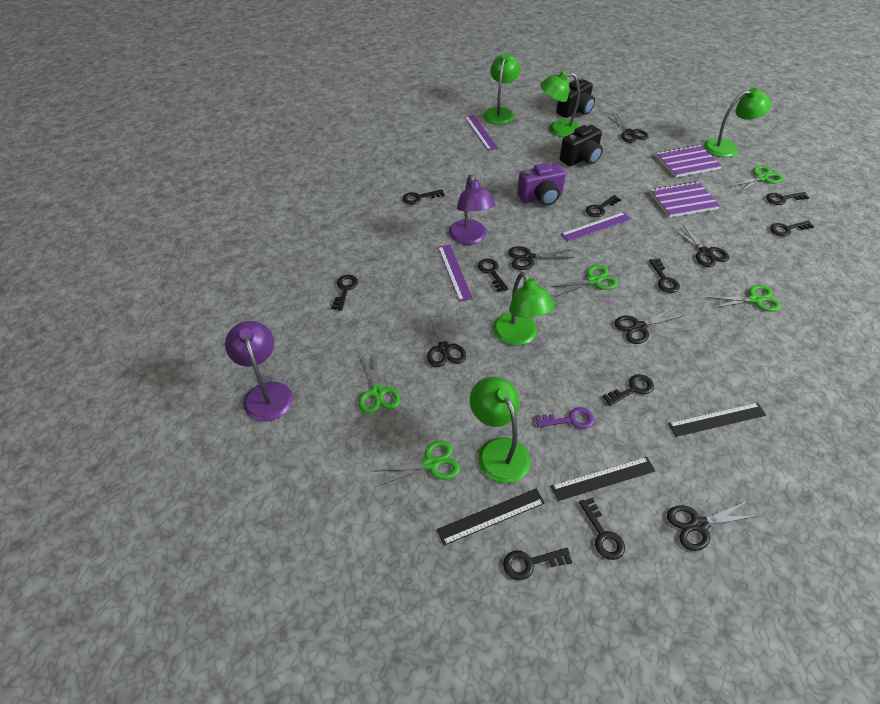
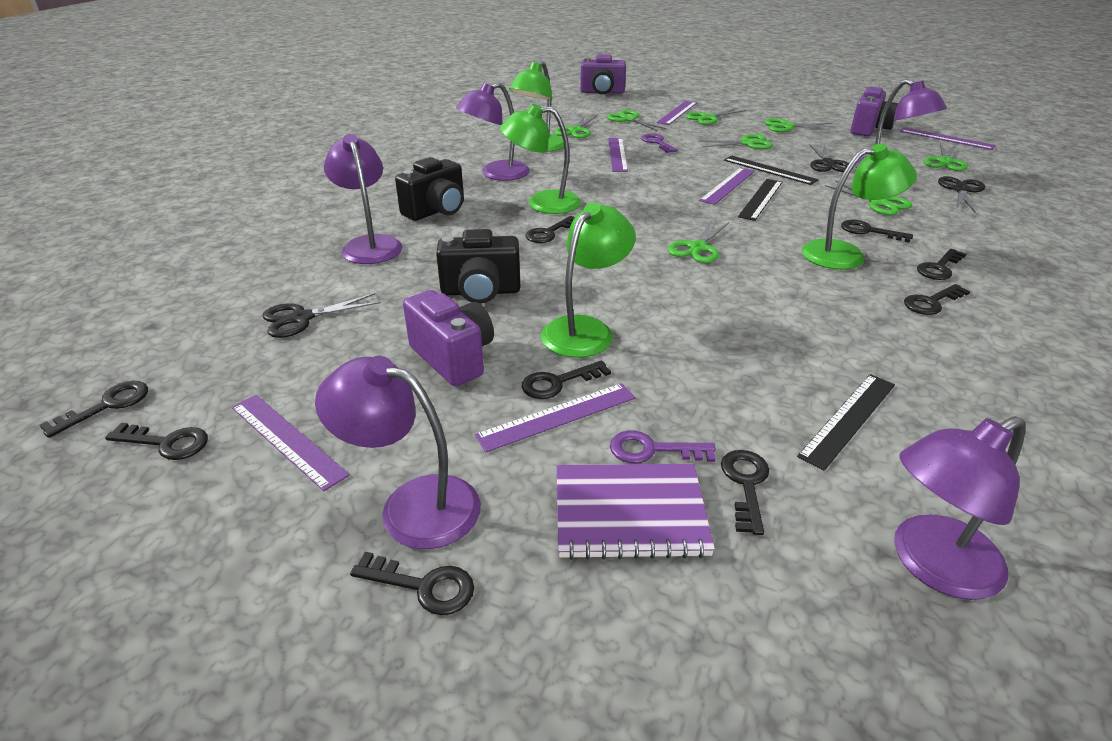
black key: [331,275,358,311] [402,189,445,205] [478,259,508,292] [503,548,572,580] [579,497,625,560] [586,195,621,217] [602,374,654,406] [649,258,680,293] [766,192,810,205] [770,221,815,236] = 10 -> [40,381,148,438] [105,423,208,460] [350,552,474,615] [522,360,611,399] [526,216,575,243] [721,450,770,535] [841,219,913,243] [904,284,970,315] [917,249,966,280] = 9
black scissors: [427,313,466,367] [508,246,575,270] [607,114,649,143] [614,307,684,344] [667,500,758,551] [672,224,729,267] = 6 -> [262,293,381,338] [809,144,849,172] [938,176,985,212] = 3
green lamp: [470,377,531,483] [483,53,520,125] [493,272,555,346] [540,71,580,137] [704,88,772,157] = 5 -> [500,104,581,214] [509,61,564,152] [541,203,636,358] [802,143,917,270] = 4
green scissors: [359,353,400,414] [372,440,460,487] [550,265,618,297] [707,285,781,312] [732,165,783,193] = 5 -> [555,115,597,138] [607,110,667,131] [668,221,729,263] [686,108,747,125] [698,134,773,149] [764,118,836,132] [825,180,912,215] [924,144,968,171] = 8
purple camera: [517,163,566,206] = 1 -> [403,290,494,386] [580,54,626,95] [851,87,898,136] = 3
purple key: [535,407,594,429] = 1 -> [610,430,716,463] [641,133,677,153] = 2
purple lamp: [225,321,293,421] [449,175,495,245] = 2 -> [315,356,481,549] [324,134,402,264] [456,82,530,181] [855,79,947,168] [894,416,1026,600] = 5
purple notebook: [650,181,720,217] [656,144,722,178] = 2 -> [556,464,715,560] = 1
purple ruler: [438,245,473,302] [465,115,498,151] [561,212,631,241] = 3 -> [232,395,350,491] [475,383,636,452] [608,138,628,172] [656,101,697,125] [699,167,755,205] [900,127,996,150] = 6

